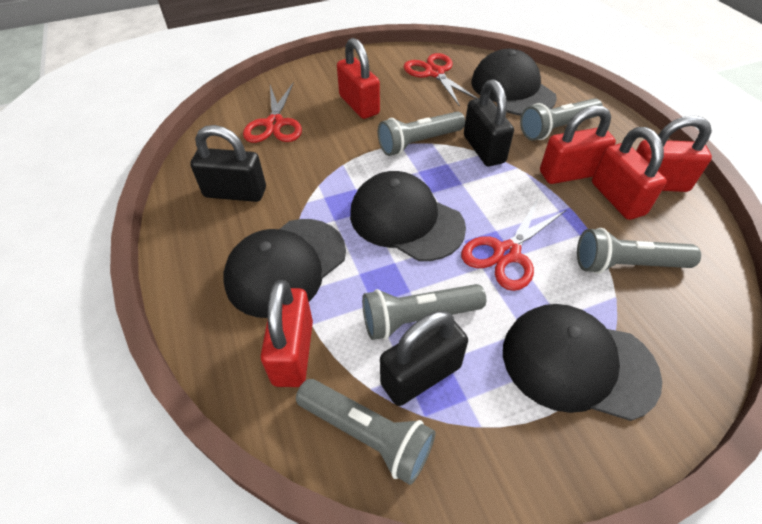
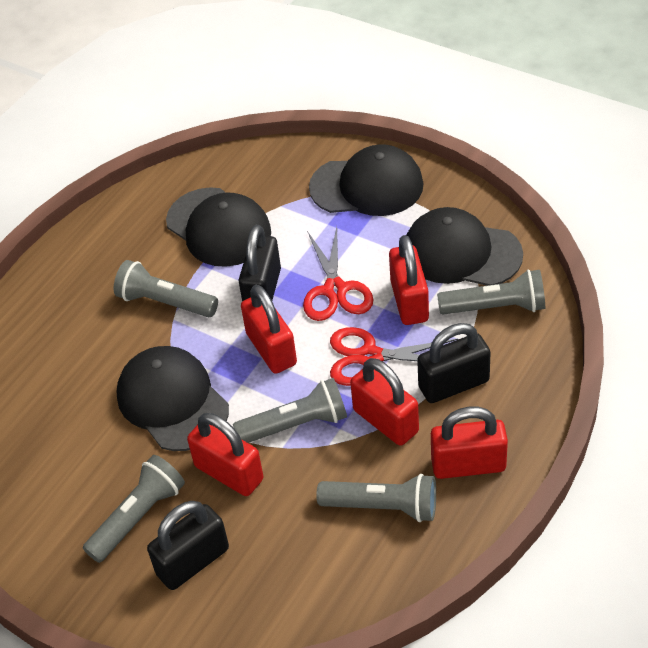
red scissors: [243,83,302,143] [404,53,478,107] [461,197,566,291] = 3 -> [303,227,374,321] [330,327,458,386] = 2

